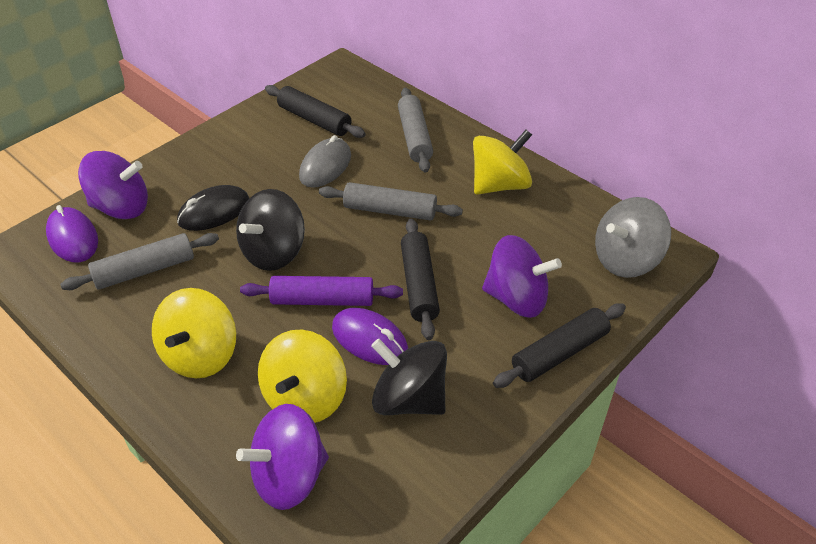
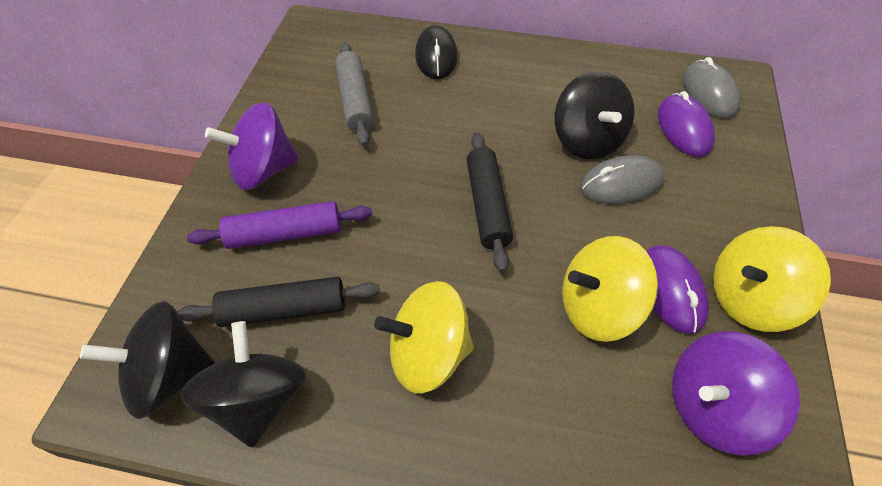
black rolling pin: [265,85,366,138] [401,219,440,340] [493,303,626,388] = 3 -> [177,277,380,327] [467,132,513,273] = 2
black spinning top: [236,189,305,271] [371,339,447,415] = 2 -> [80,301,215,419] [180,321,306,447] [555,71,635,159] = 3
grey mouse: [299,135,351,188] = 1 -> [581,155,665,204] [683,57,740,118] = 2
grey rolling pin: [60,233,219,290] [319,182,463,221] [398,88,433,173] = 3 -> [335,42,374,146] = 1
grey spinning top: [595,197,671,278] = 1 -> none = 0
purple spinning top: [78,151,148,219] [236,404,329,510] [482,235,562,318] = 3 -> [205,102,299,190] [672,331,800,456] = 2

